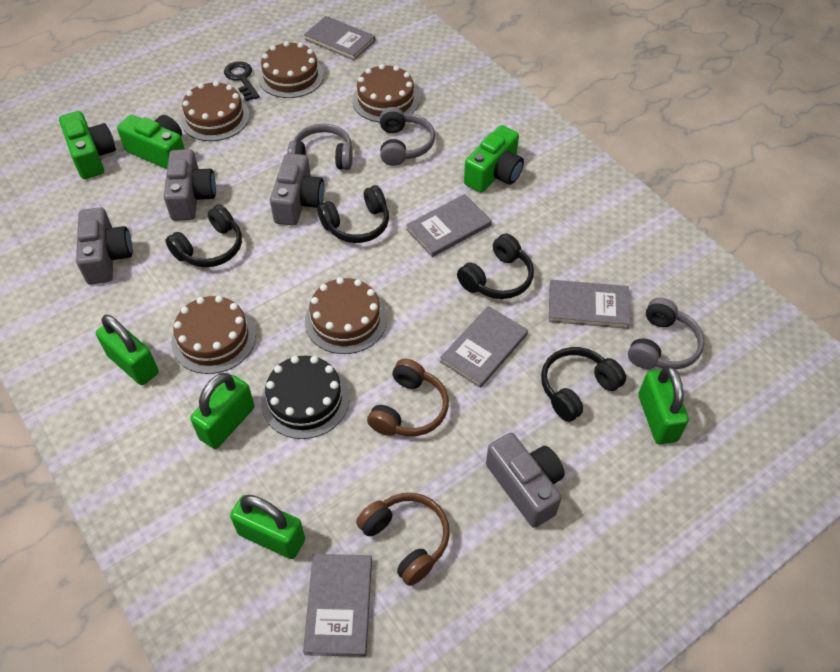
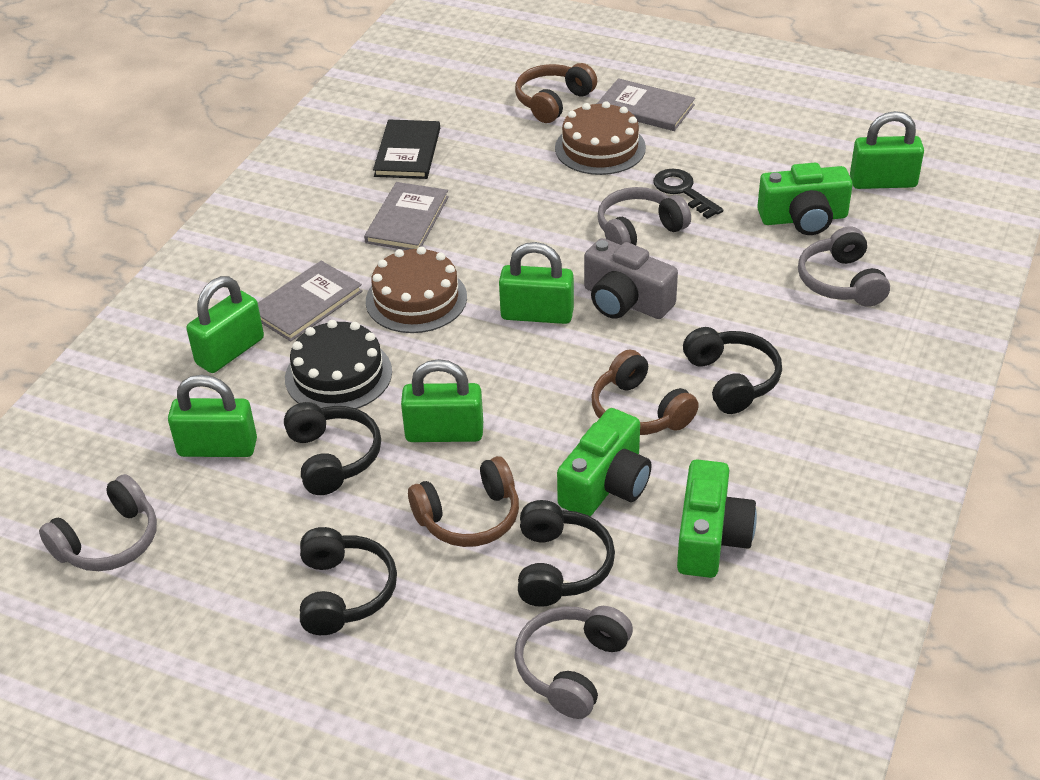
black book: none = 0 -> [373,119,440,179] = 1
brown cake: [171,296,256,374] [180,81,250,141] [258,41,324,98] [305,277,387,354] [352,64,420,122] = 5 -> [366,247,467,333] [555,101,646,175] = 2
brown headphones: [356,493,450,586] [367,359,449,436] = 2 -> [408,456,519,547] [515,63,597,123] [591,349,699,435] = 3
green padlock: [96,315,159,385] [190,373,255,449] [230,495,305,559] [639,366,689,444] = 4 -> [168,375,257,457] [186,276,264,373] [401,359,483,442] [499,242,574,324] [850,111,924,189] = 5
grey book: [303,554,372,657] [304,16,375,60] [406,194,492,257] [440,306,528,388] [549,280,630,329] = 5 -> [258,261,363,342] [364,182,449,250] [597,78,695,131] = 3
grey camera: [76,207,133,284] [164,149,216,221] [270,153,324,226] [486,433,565,528] = 4 -> [584,238,678,319] = 1
grey headphones: [288,124,353,170] [380,107,435,166] [628,298,705,369] = 3 -> [39,474,157,571] [514,606,633,719] [597,187,691,245] [798,226,890,307] = 4

